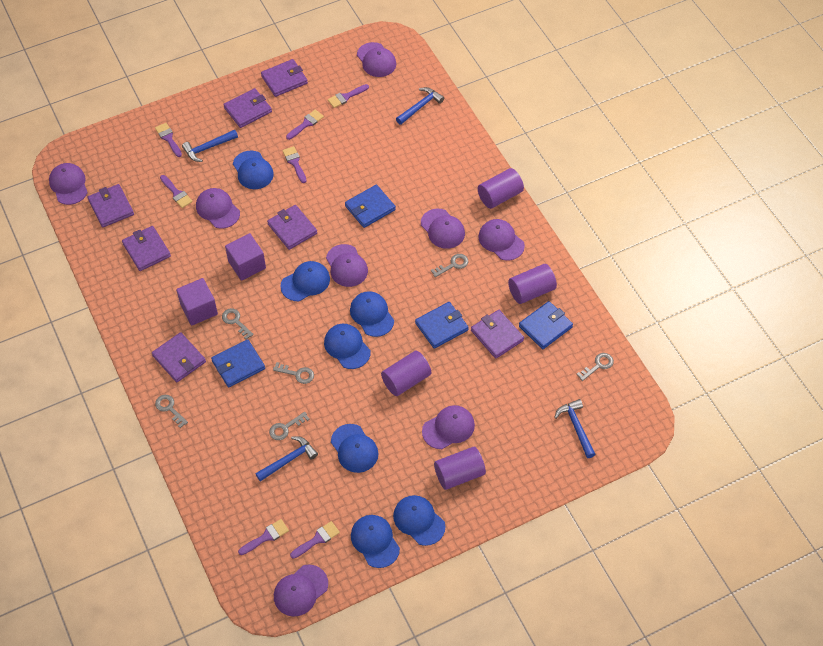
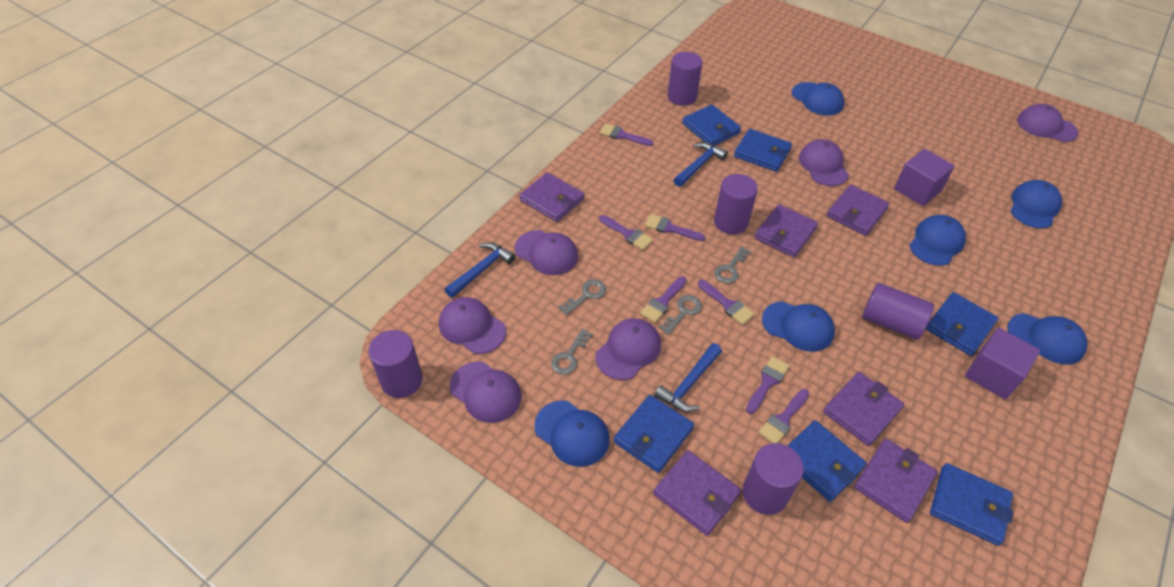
blue cap: [233,151,274,189] [280,261,330,301] [324,324,370,369] [331,424,379,473] [350,291,394,337] [351,515,400,568] [393,495,446,546] = 7 -> [534,400,610,467] [762,301,835,352] [792,82,844,116] [909,215,966,266] [1007,313,1087,365] [1010,180,1062,228] = 6
blue hammer: [182,130,238,162] [255,436,318,482] [396,87,444,125] [555,399,596,458] = 4 -> [445,242,516,298] [654,343,722,412] [674,142,728,187] = 3
blue wallet: [211,339,265,387] [345,185,396,228] [415,302,469,349] [519,301,573,349] = 4 -> [613,395,694,473] [682,105,741,146] [734,129,792,172] [787,420,867,502] [926,292,999,356] [930,463,1013,546] = 6
grey key: [155,395,188,428] [222,308,254,340] [269,412,310,440] [273,362,314,384] [431,254,469,277] [576,353,614,381] = 6 -> [551,329,593,375] [558,279,606,315] [659,295,702,335] [714,246,751,283] = 4
purple cap: [49,163,88,205] [196,188,240,228] [274,565,328,617] [326,244,368,287] [357,42,396,77] [421,209,465,249] [422,405,475,449] [478,219,525,260] = 8 -> [439,297,506,354] [449,361,522,423] [515,230,578,275] [595,318,661,380] [799,139,849,186] [1017,104,1078,142] = 6
purple cylinder: [381,351,431,396] [434,447,486,490] [478,168,524,209] [508,264,557,304] = 4 -> [368,330,423,398] [668,52,703,106] [714,174,758,234] [743,443,804,515] [862,283,934,340] = 5
purple wallet: [88,184,134,227] [122,226,171,271] [152,332,206,382] [223,88,272,128] [261,59,308,97] [267,205,317,250] [471,310,524,359] = 7 -> [520,172,584,222] [653,450,741,536] [754,204,818,258] [823,372,904,446] [826,185,889,236] [854,438,938,523] = 6

